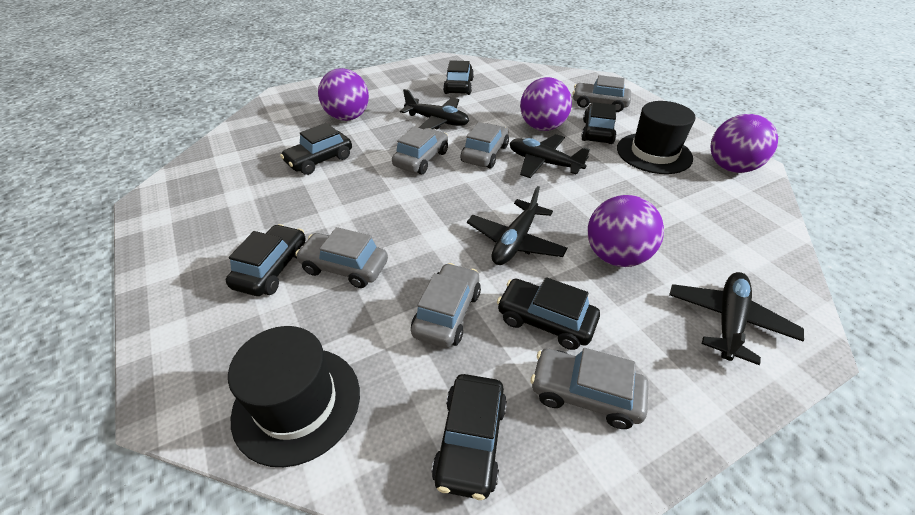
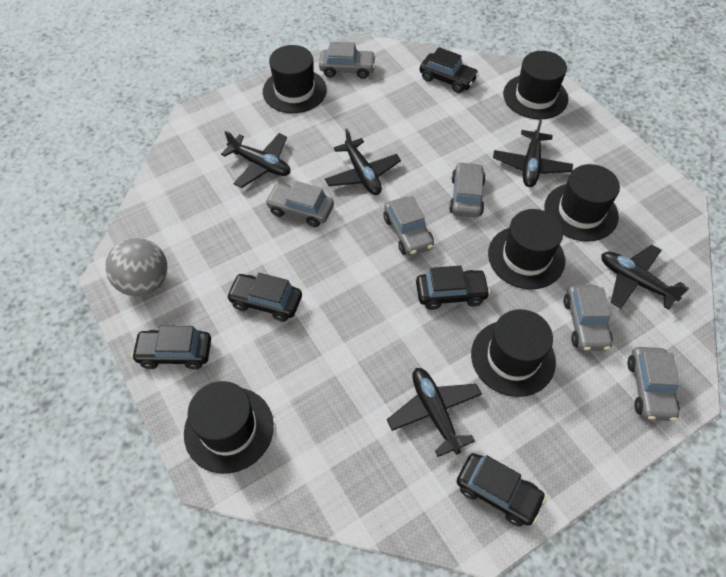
black car: [226,224,306,296] [280,123,352,175] [432,374,507,500] [443,60,474,95] [497,277,600,350] [581,102,616,144] = 6 -> [131,326,211,370] [226,273,302,322] [416,266,490,310] [420,47,479,93] [457,453,546,527] = 5
black hat: [228,326,360,467] [617,101,696,174] = 2 -> [184,381,274,474] [263,45,327,113] [471,309,556,397] [488,209,565,289] [503,51,568,120] [544,164,620,242] = 6
black plane: [400,89,469,129] [467,186,568,265] [510,134,590,178] [669,272,804,365] = 4 -> [221,130,290,188] [325,129,401,195] [387,368,482,457] [493,118,573,187] [601,245,689,310] = 5
grey ball: none = 0 -> [105,238,167,296] = 1
purple ball: [318,68,369,121] [520,77,572,131] [588,195,664,267] [711,114,778,173] = 4 -> none = 0

